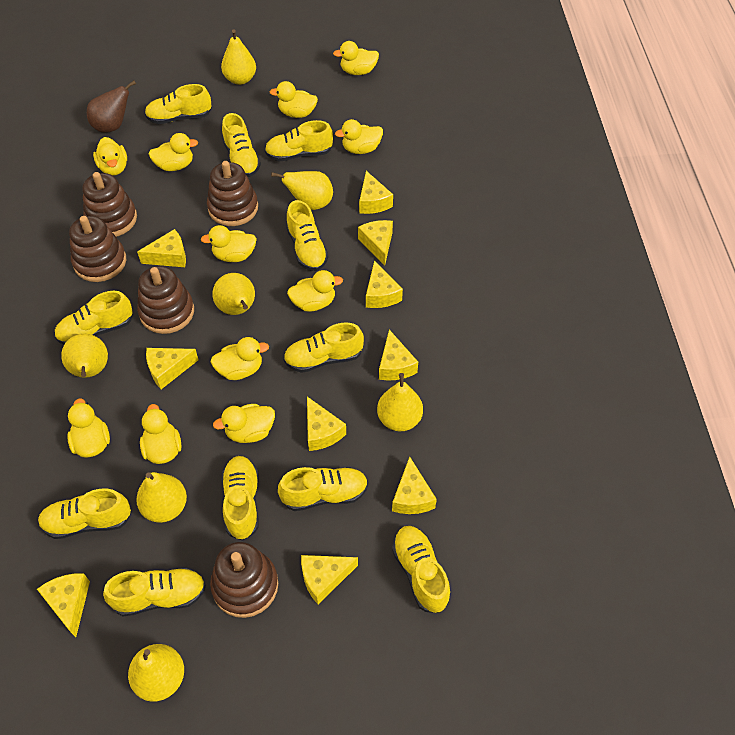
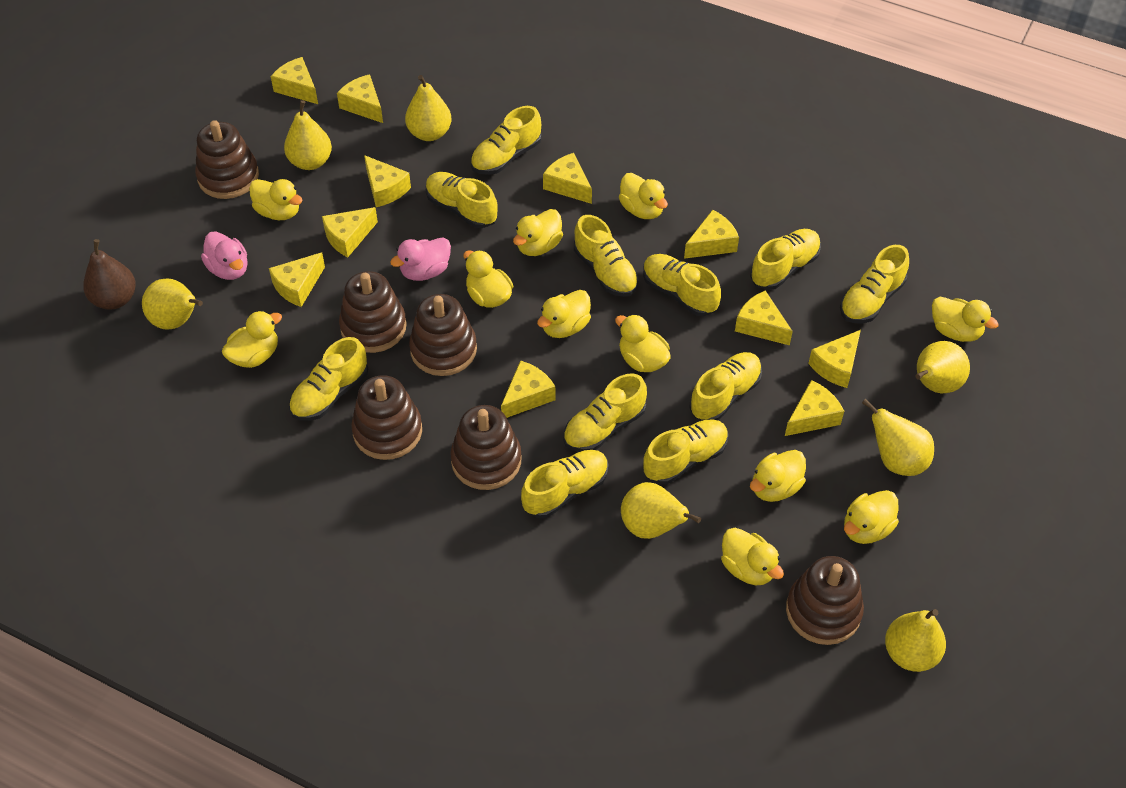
brown stacking toy: [69,216,126,282] [82,172,137,237] [137,266,194,334] [207,161,258,226] [210,542,278,618] = 5 -> [195,120,259,199] [339,271,407,353] [351,375,422,460] [409,294,477,376] [450,405,522,490] [786,556,864,645] = 6
pink duck: none = 0 -> [201,231,248,280] [390,237,451,281] = 2
yellow cheese: [37,573,90,637] [137,229,186,267] [146,348,199,389] [301,555,358,604] [307,397,346,451] [358,220,393,266] [359,171,393,214] [366,260,403,308] [379,330,418,380] [392,457,437,514] = 10 -> [269,252,325,307] [271,57,318,104] [322,207,378,257] [337,74,383,123] [364,155,411,207] [501,360,555,418] [543,153,592,204] [684,210,739,259] [735,291,793,345] [785,380,844,436] [808,330,861,388] = 11

